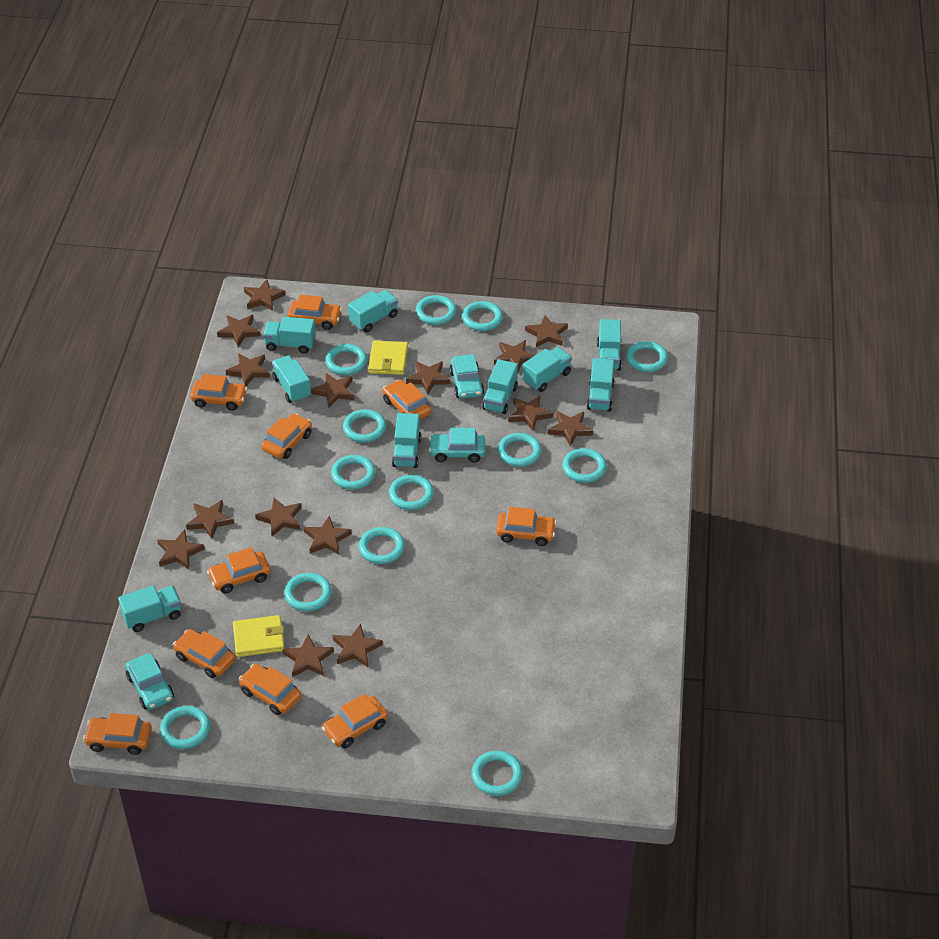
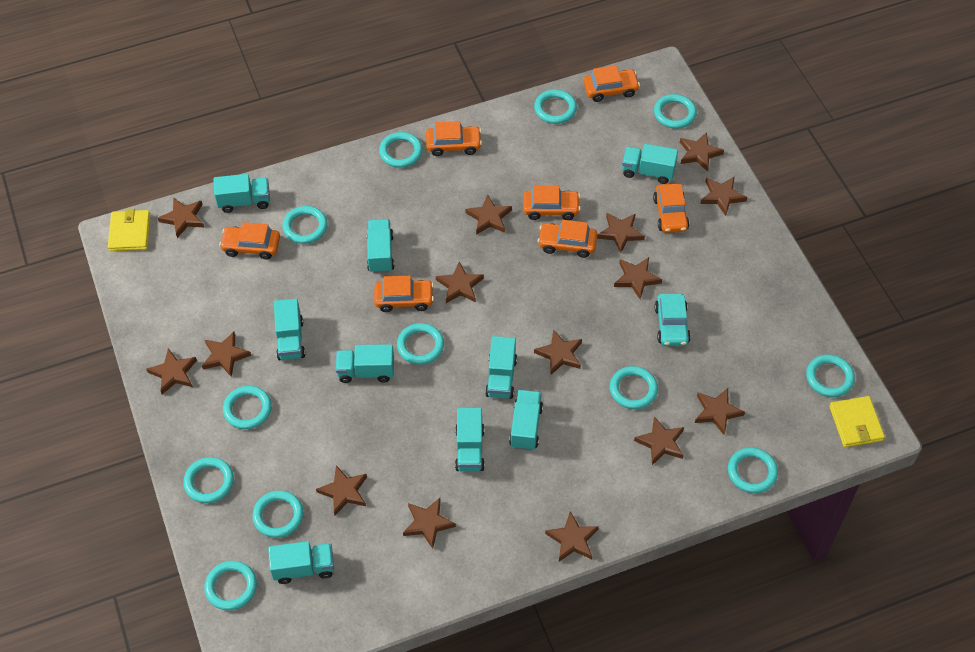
orange car: [83,713,152,755] [173,629,235,678] [190,374,247,411] [207,547,270,594] [239,664,301,715] [261,413,312,459] [288,295,342,330] [322,694,388,748] [383,379,431,420] [496,507,557,546] = 10 -> [219,222,280,260] [374,276,434,312] [426,121,482,156] [523,185,581,220] [538,220,597,258] [583,66,640,102] [653,184,689,233] = 7
turquoise car: [126,653,174,710] [429,428,485,462] [449,354,484,399] = 3 -> [655,293,691,346] = 1
turquoise ring: [160,706,210,749] [284,573,332,611] [325,344,367,375] [331,455,376,490] [343,409,386,443] [359,527,405,564] [389,475,434,510] [416,295,456,325] [462,301,503,331] [471,751,523,796] [498,433,542,467] [562,448,607,483] [626,341,668,372] = 13 -> [183,457,234,503] [204,561,257,610] [223,386,272,429] [252,491,303,538] [282,206,327,244] [379,132,423,168] [397,323,444,365] [534,89,577,124] [610,366,658,409] [654,94,697,129] [728,447,778,493] [806,354,855,397] = 12

